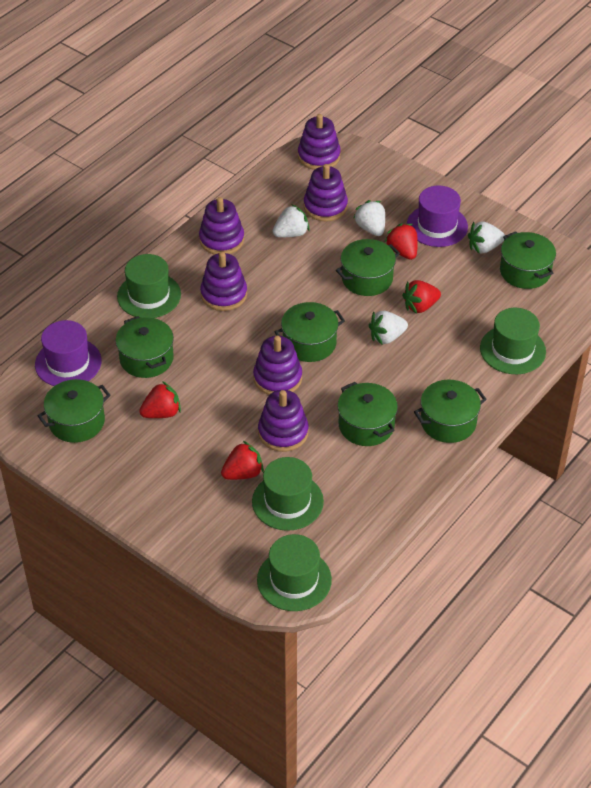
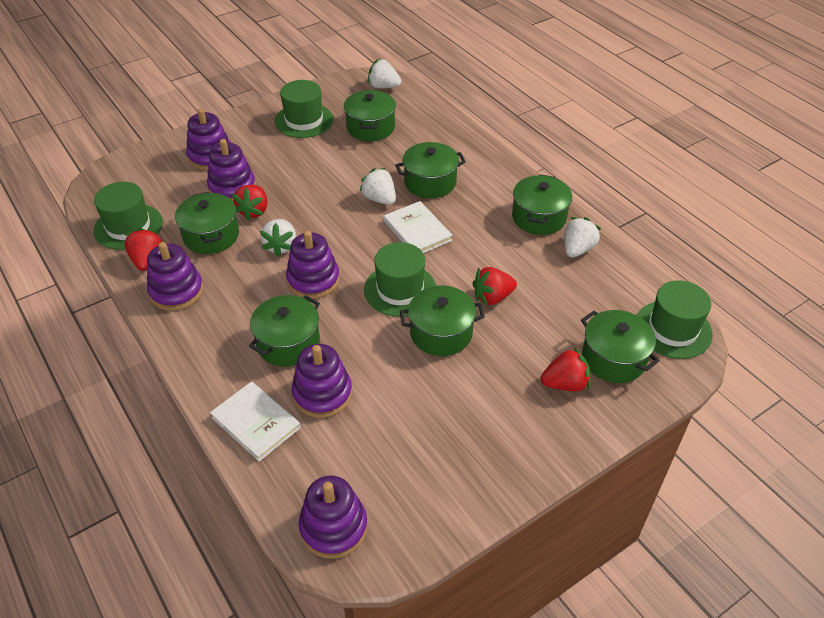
purple hat: [35,320,102,386] [407,185,468,247] = 2 -> none = 0
white book: none = 0 -> [210,381,301,462] [384,201,452,253] = 2

